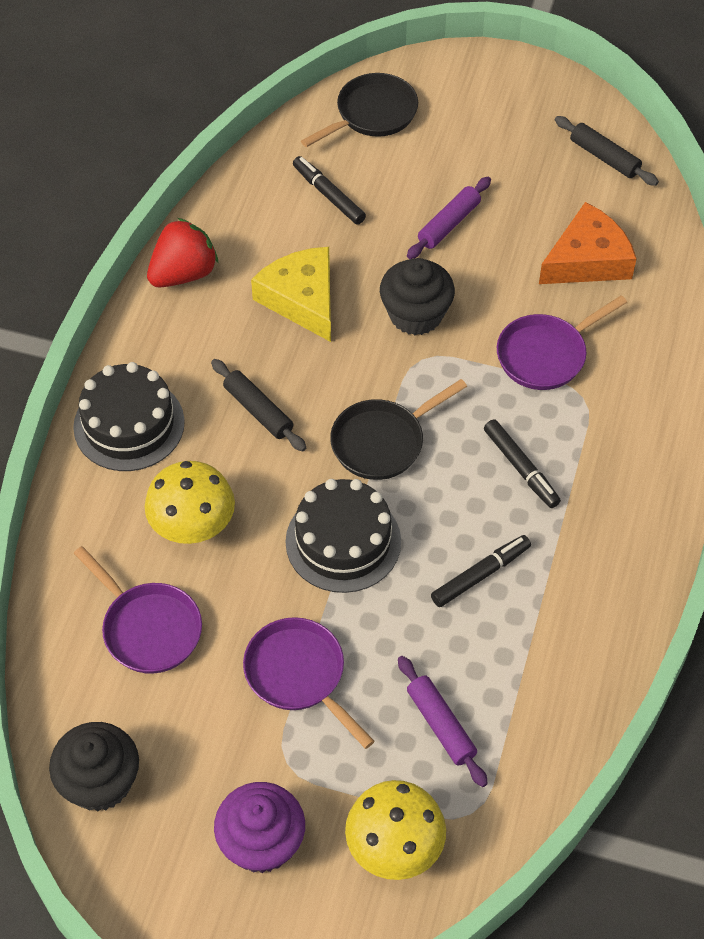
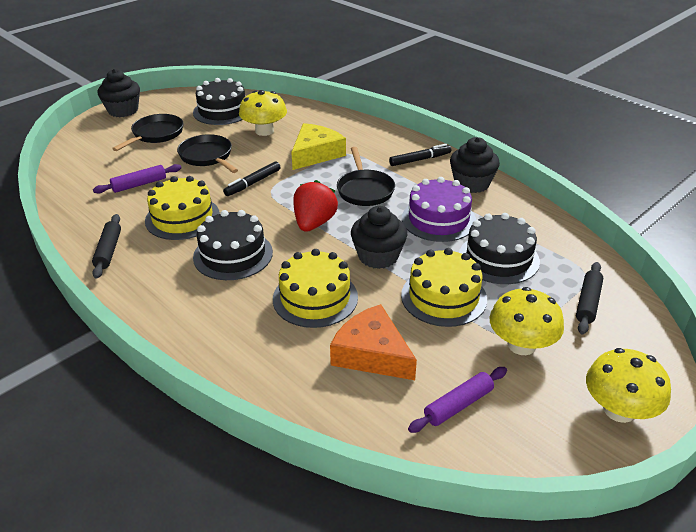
black cake: [73,362,185,471] [286,479,401,593] = 2 -> [193,78,246,125] [193,210,273,280] [459,213,540,284] = 3
black cupcake: [49,722,139,811] [380,258,455,335] = 2 -> [97,69,140,117] [351,206,407,269] [450,137,500,193] = 3
black marker: [293,156,366,225] [431,535,531,607] [484,419,561,508] = 3 -> [223,161,280,196] [389,144,451,166] = 2
black pan: [301,73,418,147] [330,379,467,480] = 2 -> [112,114,184,151] [177,134,238,173] [337,147,395,206] = 3
purple cake: none = 0 -> [402,177,476,242] = 1
purple cupcake: [214,782,305,873] = 1 -> none = 0
purple pan: [73,546,202,674] [243,617,374,749] [497,295,627,390] = 3 -> none = 0
yellow cake: none = 0 -> [145,176,220,240] [273,249,358,328] [401,248,487,327] = 3
yellow mushroom: [145,461,235,544] [345,780,446,880] = 2 -> [239,90,287,136] [490,287,564,355] [586,348,671,423] = 3

